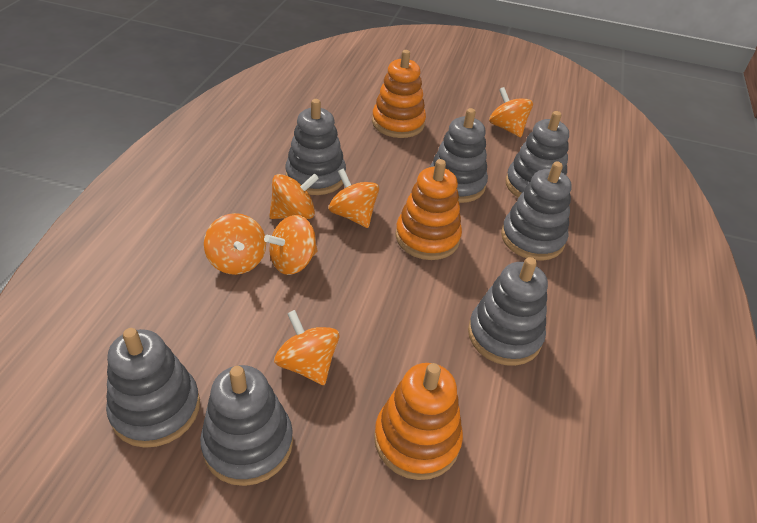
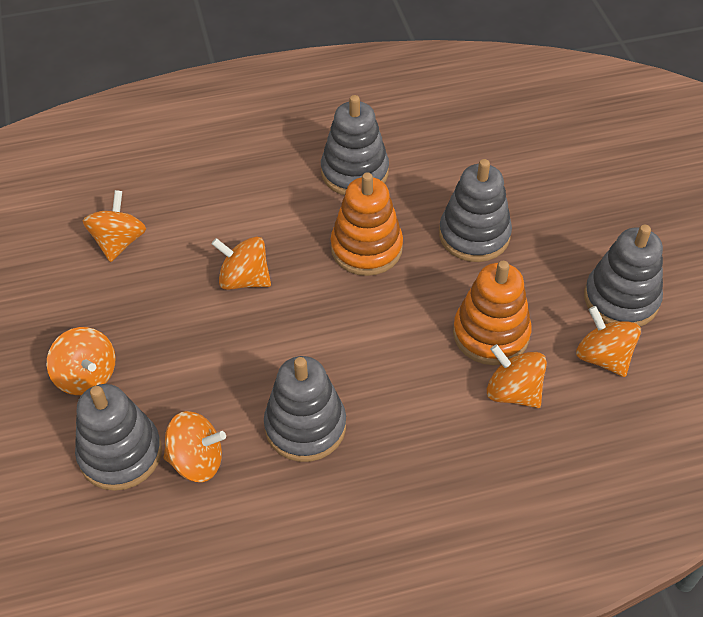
grey stacking toy: [106,328,200,448] [200,365,293,486] [285,99,346,195] [430,108,488,203] [468,257,548,366] [501,162,572,261] [505,111,569,198] = 7 -> [75,384,162,491] [264,356,346,462] [321,95,389,195] [439,159,512,262] [584,225,663,327] = 5
orange stacking toy: [372,50,426,138] [374,363,463,480] [395,159,462,260] = 3 -> [331,172,403,276] [453,261,532,365] = 2

